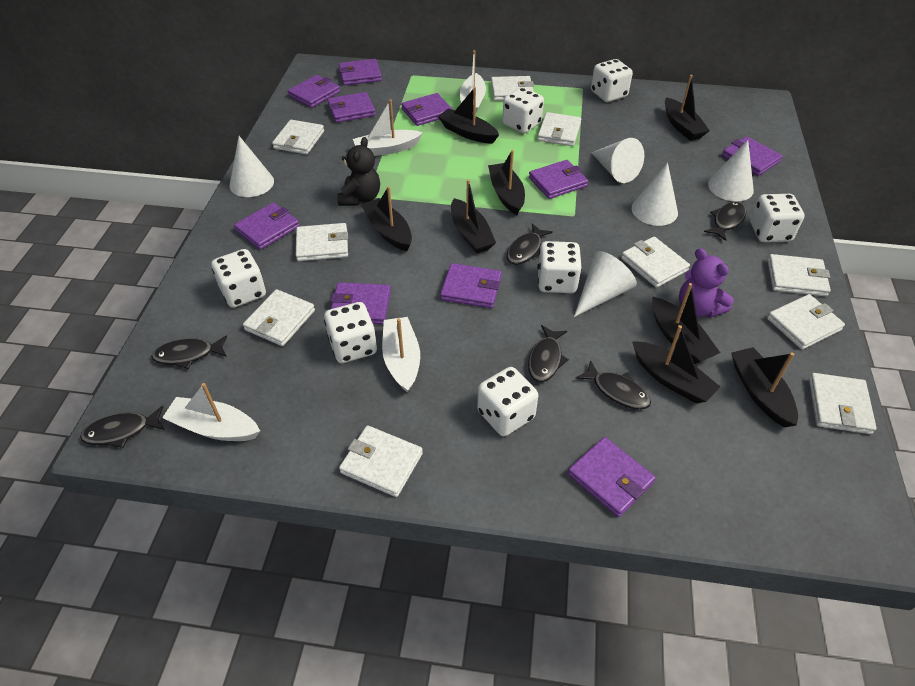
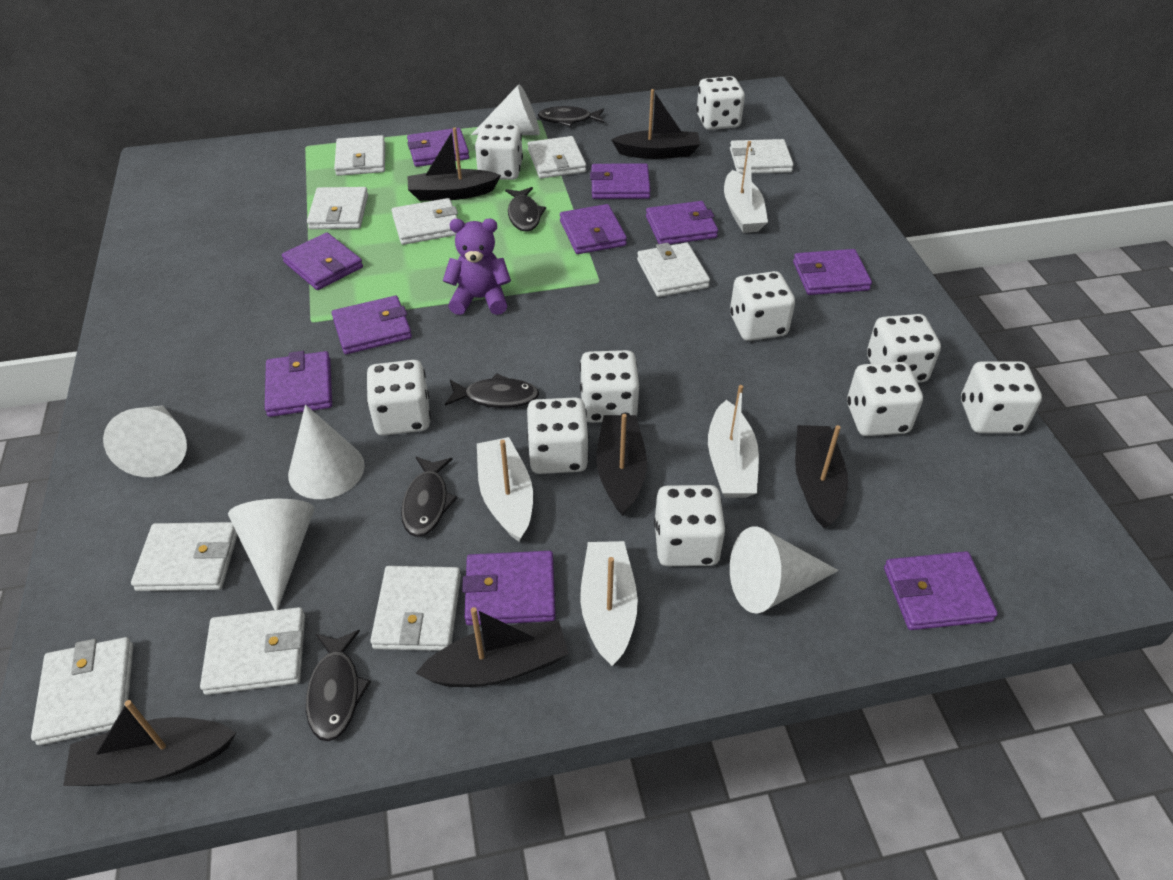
black boat: [361,186,412,251] [438,87,499,143] [451,179,496,253] [488,150,525,215] [632,325,720,403] [652,283,720,364] [665,75,710,141] [731,347,798,427] = 8 -> [63,700,236,786] [407,127,501,201] [415,607,569,687] [596,414,647,516] [611,89,700,159] [795,425,848,528] = 6
black fish: [80,406,165,448] [151,335,227,369] [507,223,553,265] [528,325,569,382] [575,360,651,409] [704,202,746,241] = 6 -> [306,630,371,741] [401,456,457,537] [445,373,539,408] [505,187,546,232] [538,106,604,127] = 5
black teddy bear: [337,137,380,206] = 1 -> none = 0
white dice: [211,249,266,308] [324,302,377,363] [477,367,539,436] [502,87,544,133] [537,241,582,293] [591,59,633,102] [750,194,805,242] = 7 -> [367,360,431,436] [475,124,523,180] [527,397,589,474] [580,350,639,423] [654,485,726,566] [697,76,745,130] [730,271,795,341] [847,362,923,436] [867,314,941,383] [961,361,1042,433] = 10

